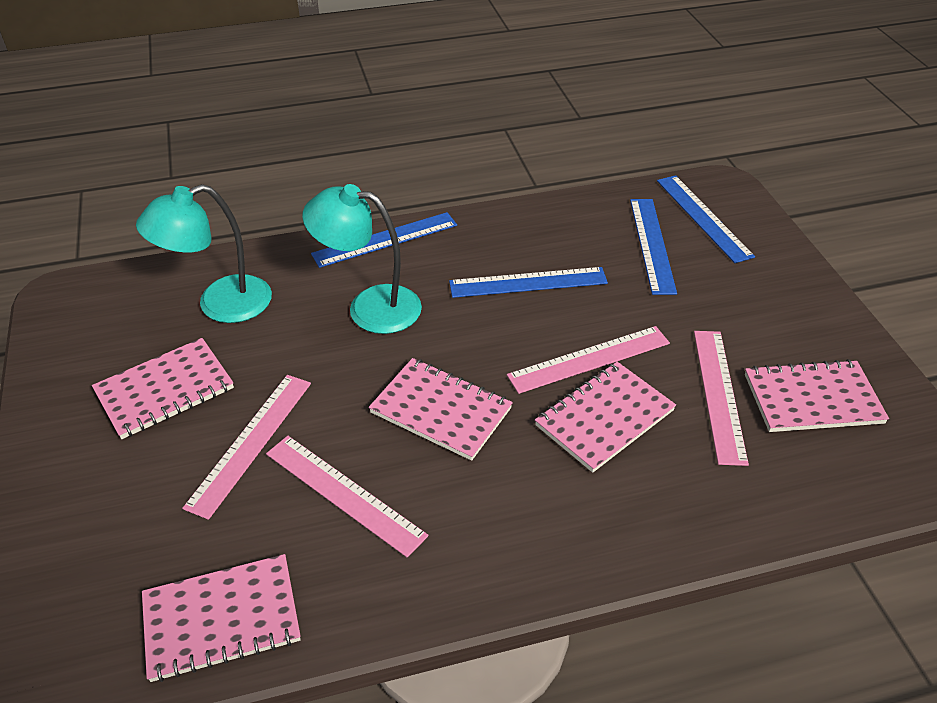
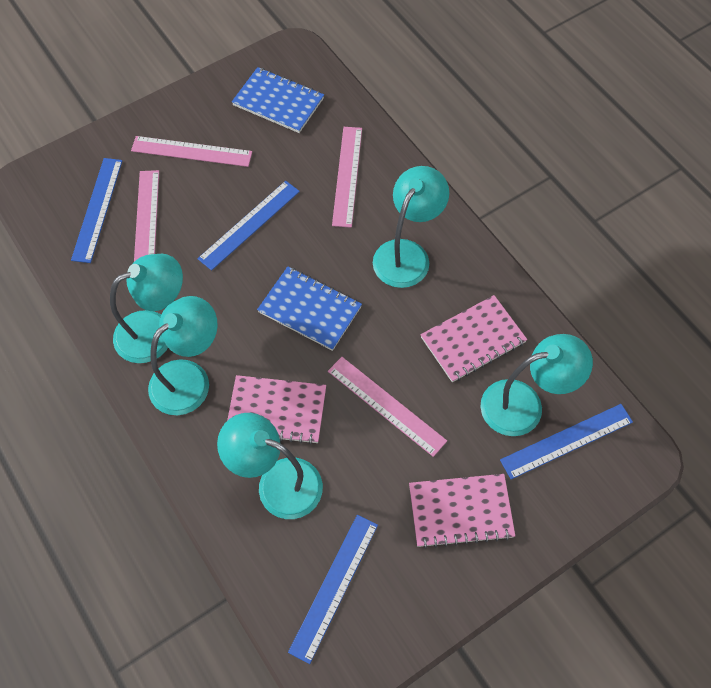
blue notebook: none = 0 -> [232,67,324,133] [257,267,362,351] = 2
pink notebook: [92,338,234,439] [142,554,301,682] [369,358,513,461] [535,362,676,473] [745,359,889,432] = 5 -> [227,375,326,444] [409,474,515,549] [421,295,527,382] = 3
turquoise lamp: [136,184,272,323] [302,184,422,334] = 2 -> [110,254,183,363] [148,296,218,415] [217,413,323,519] [373,166,449,288] [481,334,593,436] = 5

